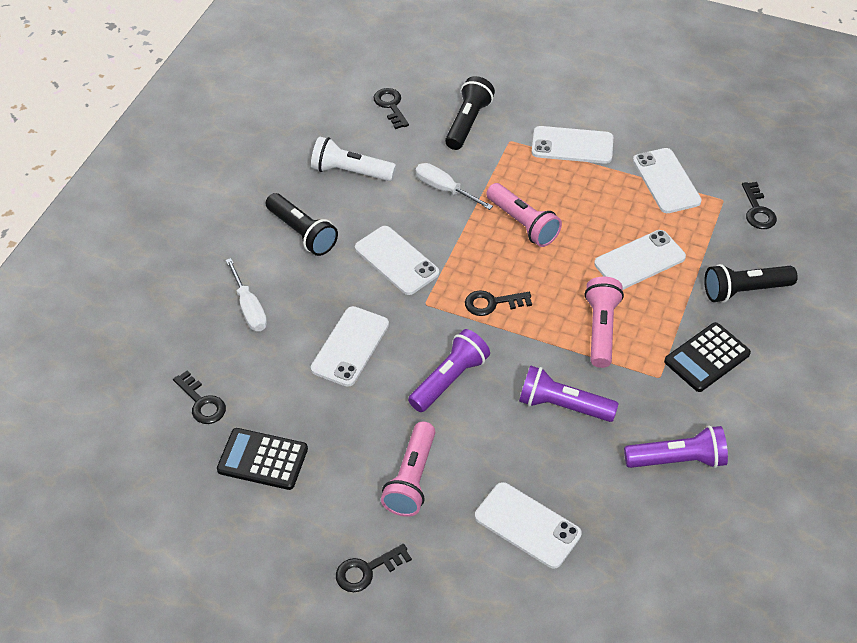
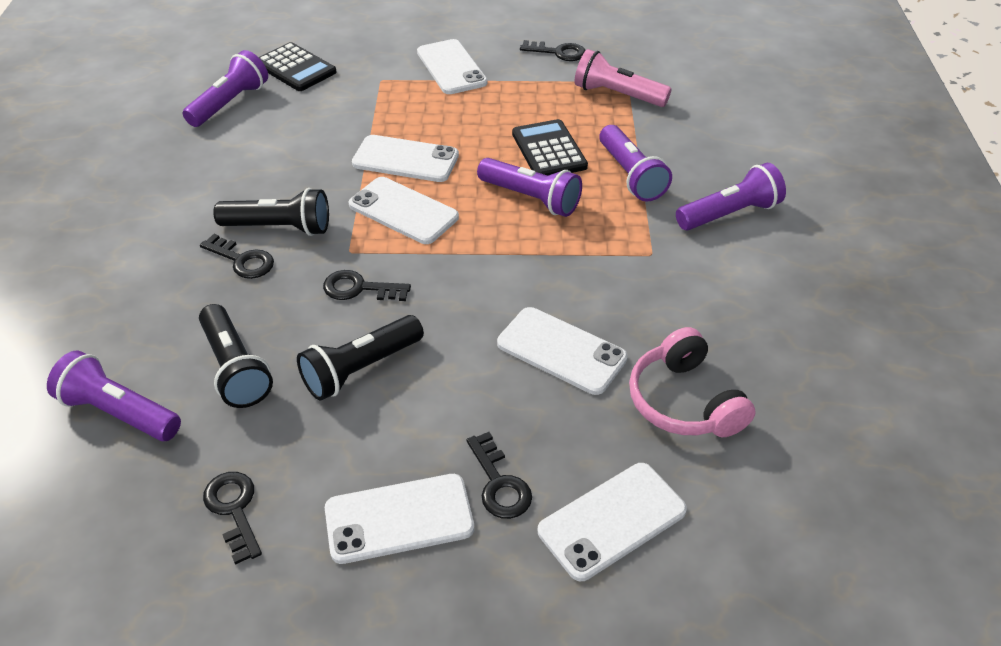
pink flashlight: [381,422,435,517] [486,183,562,247] [584,277,624,368] = 3 -> [574,49,671,107] = 1
pink headphones: none = 0 -> [629,327,756,437] = 1
purple flashlight: [408,329,490,412] [519,365,619,422] [624,426,728,468] = 3 -> [47,351,181,441] [183,50,268,127] [477,158,582,217] [599,125,672,202] [676,163,786,230] = 5
white flashlight: [311,136,396,181] = 1 -> none = 0
white screwdriver: [226,258,267,331] [416,163,493,210] = 2 -> none = 0

